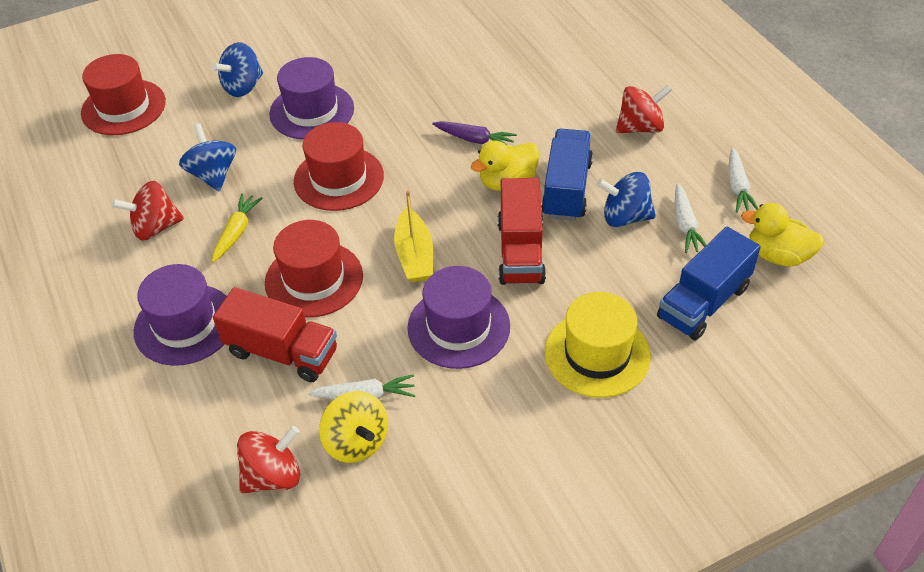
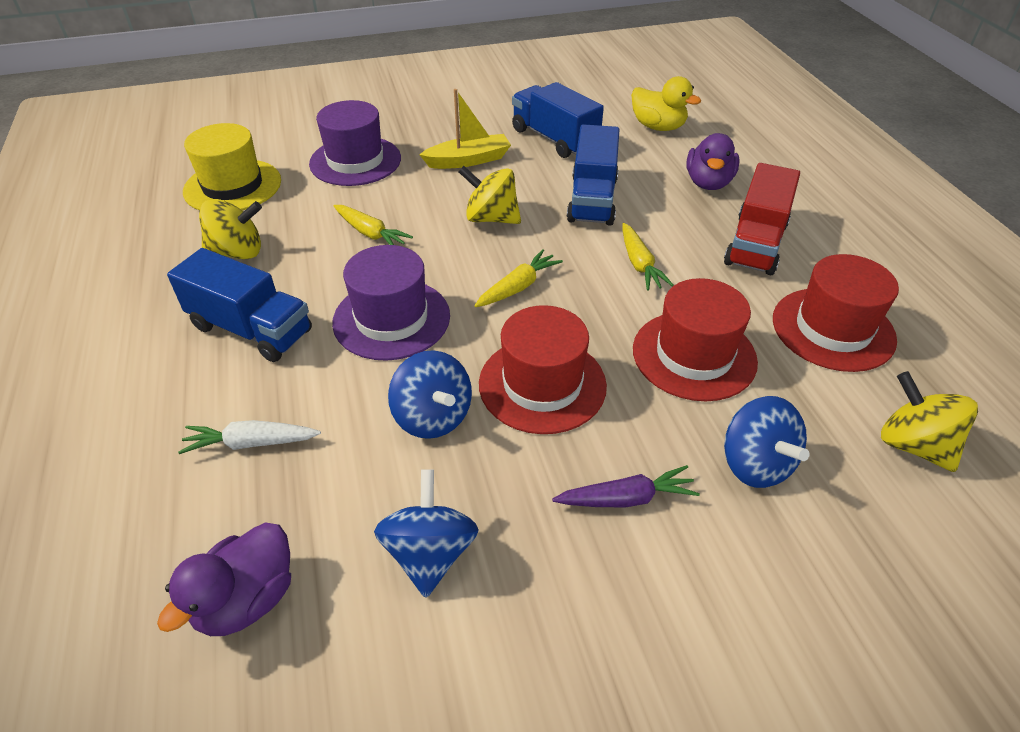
blue truck: [541,129,593,221] [657,227,761,341] = 2 -> [167,248,312,362] [512,82,604,158] [567,124,619,226] = 3
purple duck: none = 0 -> [157,522,291,636] [686,133,740,190] = 2
purple hat: [134,264,227,366] [269,57,354,140] [407,266,510,369] = 3 -> [309,100,401,186] [332,245,450,361] = 2
red spinning top: [112,181,184,241] [237,426,300,494] [616,85,672,133] = 3 -> none = 0
red truck: [213,287,337,382] [497,178,546,285] = 2 -> [724,163,800,275] = 1
white carrot: [308,374,415,400] [675,183,706,253] [729,147,758,213] = 3 -> [178,420,321,454] = 1
yellow carrot: [212,194,263,262] = 1 -> [334,205,413,245] [474,249,563,307] [623,223,674,291] = 3
yellow duck: [471,141,539,191] [741,203,824,266] = 2 -> [631,76,701,131] = 1
yellow spinning top: [319,391,388,463] = 1 -> [199,199,262,259] [459,166,521,224] [881,371,978,472] = 3

